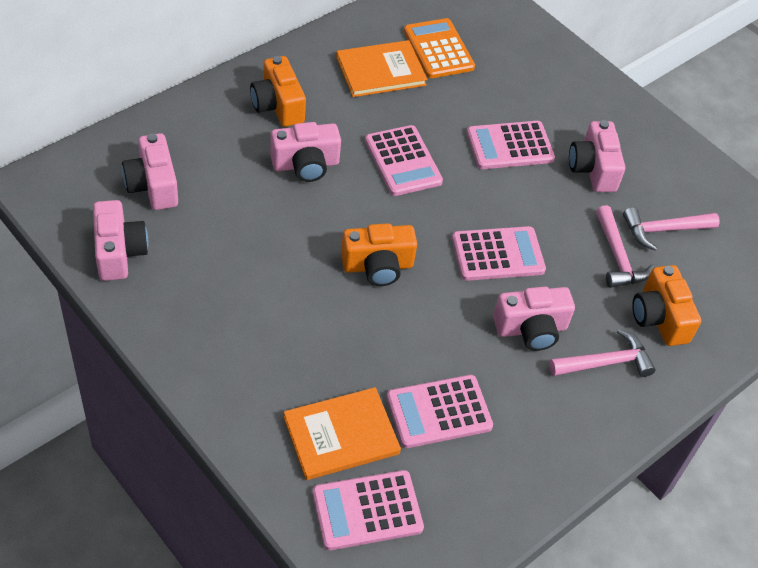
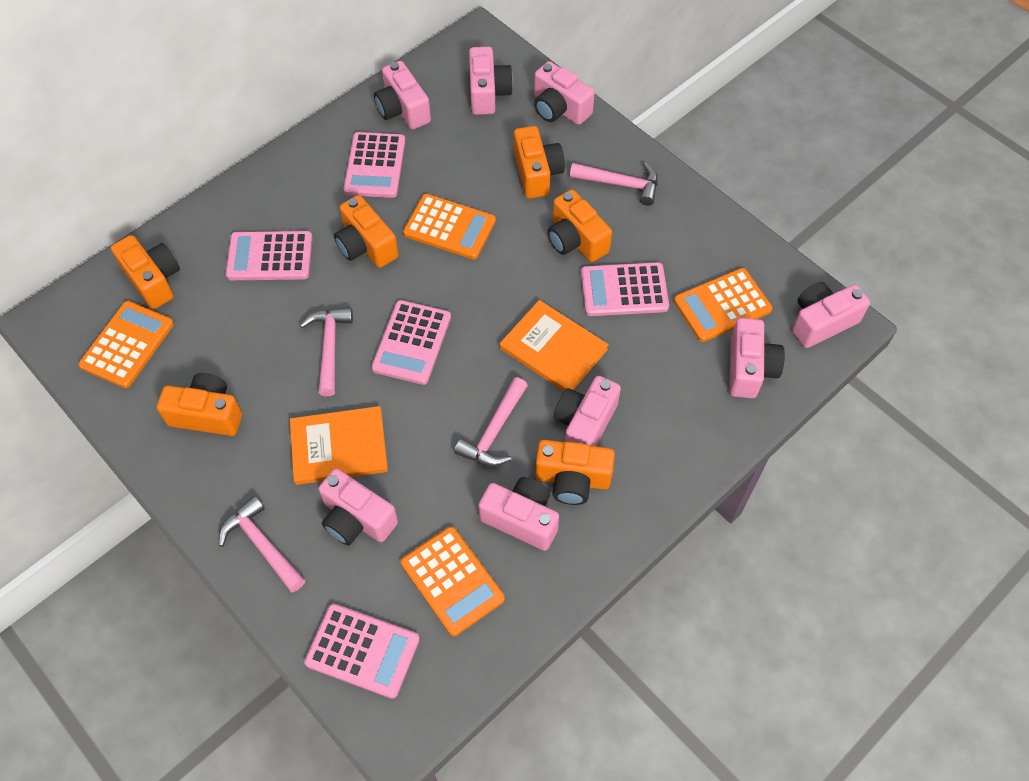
orange calculator: [404,18,475,78] = 1 -> [78,301,174,388] [401,527,505,636] [403,194,496,259] [674,268,772,342] = 4
orange camera: [250,56,306,127] [341,223,417,286] [632,265,701,346] = 3 -> [111,235,180,309] [157,373,242,436] [334,195,399,268] [514,126,565,199] [535,440,615,505] [547,189,612,262] = 6
pink camera: [93,200,149,281] [122,133,178,210] [270,122,341,182] [493,287,575,351] [569,120,625,192] = 5 -> [318,468,398,545] [374,61,431,130] [469,47,513,115] [478,477,559,551] [534,61,595,125] [554,376,621,446] [729,318,785,398] [792,282,870,348] = 8
pink hammer: [549,329,656,377] [596,205,655,288] [623,207,720,250] = 3 -> [219,496,305,592] [300,307,353,396] [454,377,528,467] [570,162,658,206] = 4

